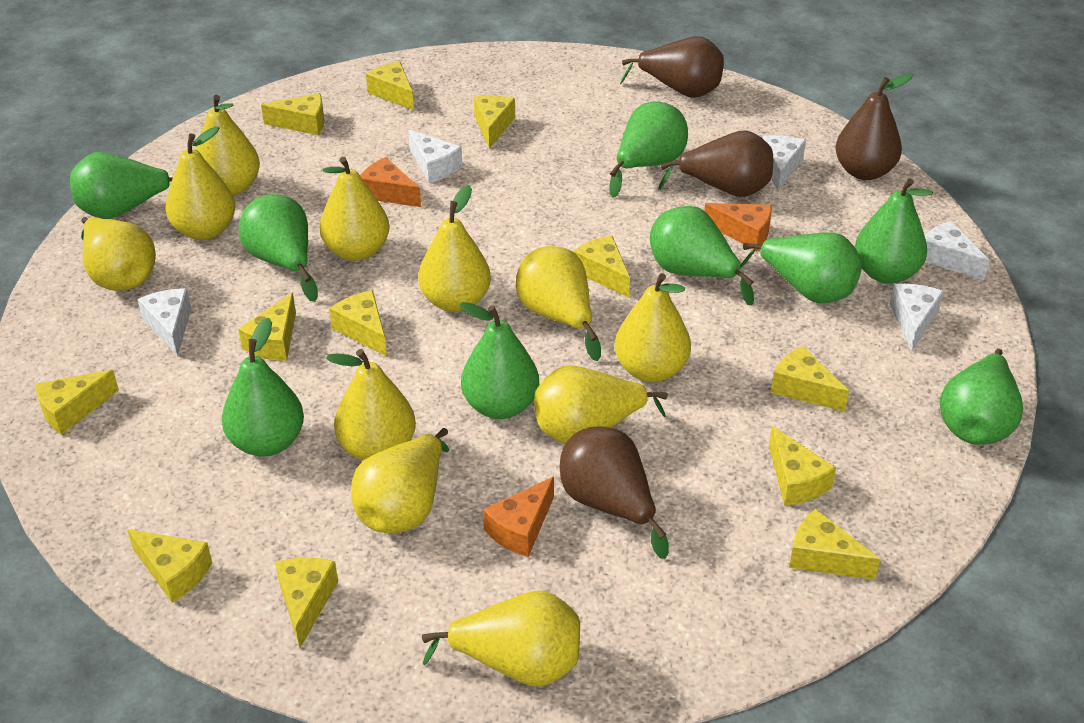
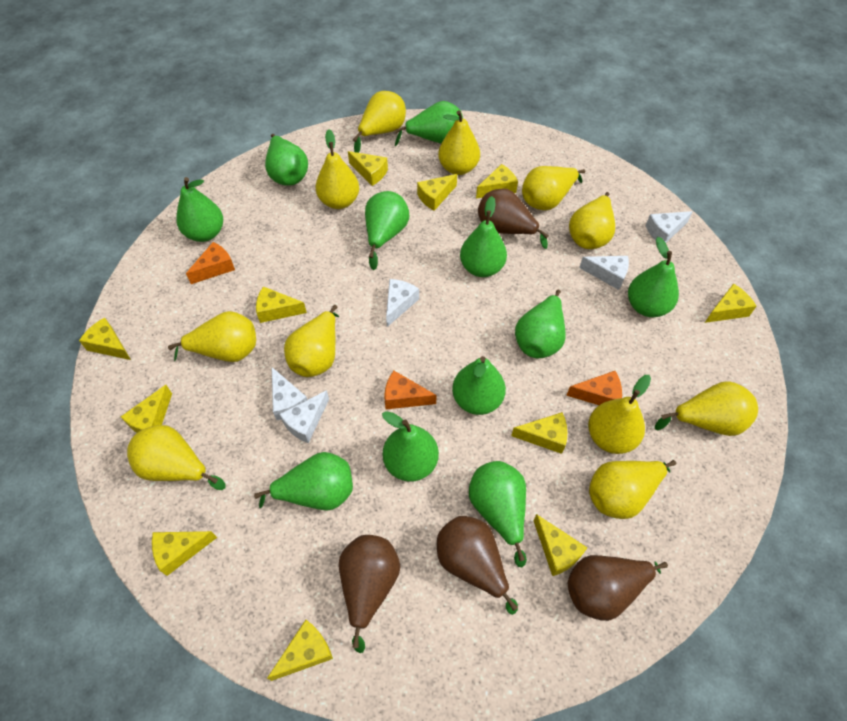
green pear: [70,152,173,219] [222,318,304,457] [239,194,318,302] [459,302,539,419] [609,101,688,198] [650,206,754,305] [740,232,862,303] [855,178,933,284] [939,349,1023,445] = 9 -> [176,177,223,242] [254,452,353,510] [265,134,308,186] [365,191,409,270] [382,411,439,482] [394,101,463,146] [452,356,506,415] [460,196,507,277] [469,461,527,567] [515,290,566,358] [628,237,679,317] = 11
yellow cheese: [35,370,119,435] [127,529,212,603] [238,293,296,361] [261,93,324,135] [275,558,338,648] [329,290,387,357] [366,61,414,111] [474,95,515,149] [573,235,630,298] [769,426,836,505] [771,346,849,411] [789,509,880,580] = 12 -> [79,318,131,360] [121,385,172,433] [152,531,217,576] [256,286,307,323] [267,620,333,681] [348,151,388,186] [417,174,457,211] [476,164,518,199] [511,412,567,454] [533,514,587,576] [705,283,757,323] = 11

